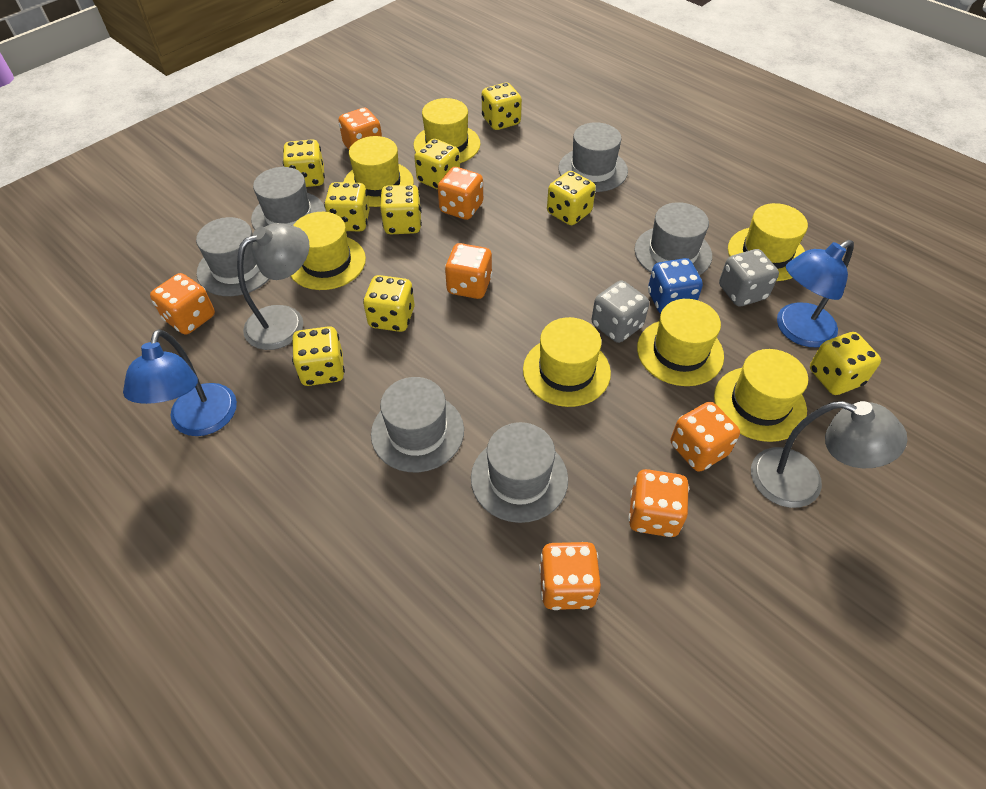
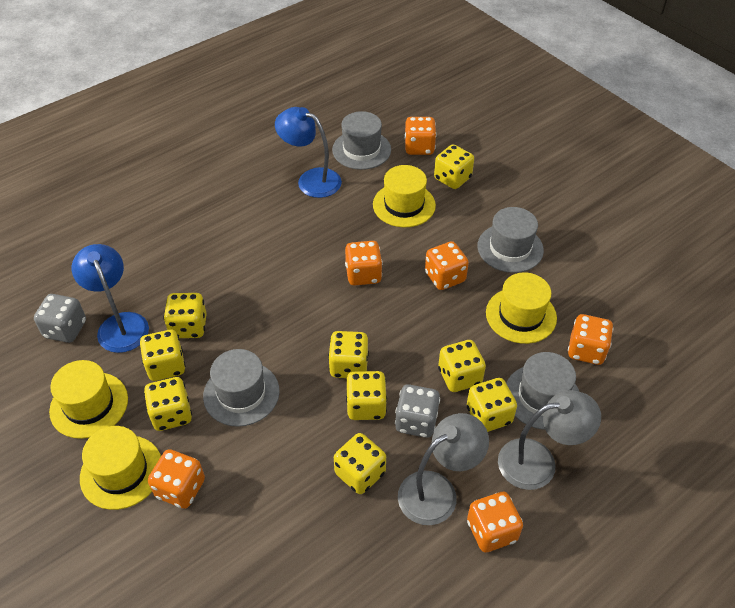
blue dice: [648,258,703,314] = 1 -> none = 0
grey hat: [196,217,269,296] [251,167,326,229] [371,377,464,472] [471,422,568,523] [558,122,628,192] [635,202,712,275] = 6 -> [203,349,280,427] [332,111,391,170] [477,207,544,273] [506,352,579,430] = 4
orange dice: [150,273,215,335] [338,108,382,150] [438,167,483,220] [445,243,493,299] [539,542,601,610] [628,469,689,537] [671,402,740,472] = 7 -> [148,449,205,509] [345,241,383,286] [404,117,437,155] [425,241,469,290] [467,492,523,553] [568,314,613,365] = 6
yellow hat: [291,212,366,290] [344,136,414,207] [414,98,481,163] [523,317,611,407] [637,299,724,386] [714,349,808,442] [728,203,808,281] = 7 -> [49,360,128,439] [80,426,161,510] [373,165,436,227] [486,272,557,344] = 4

